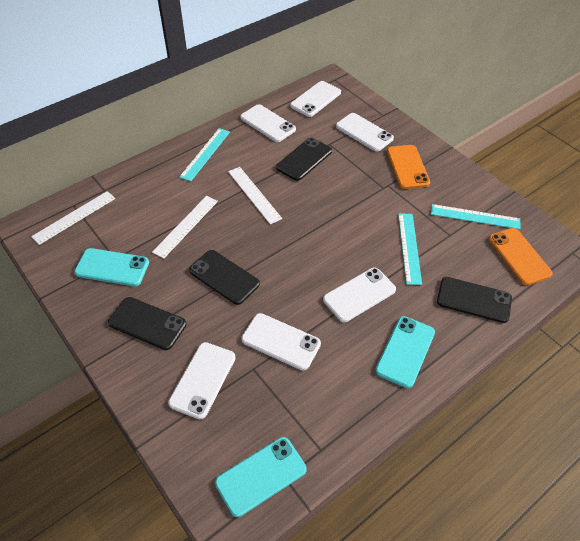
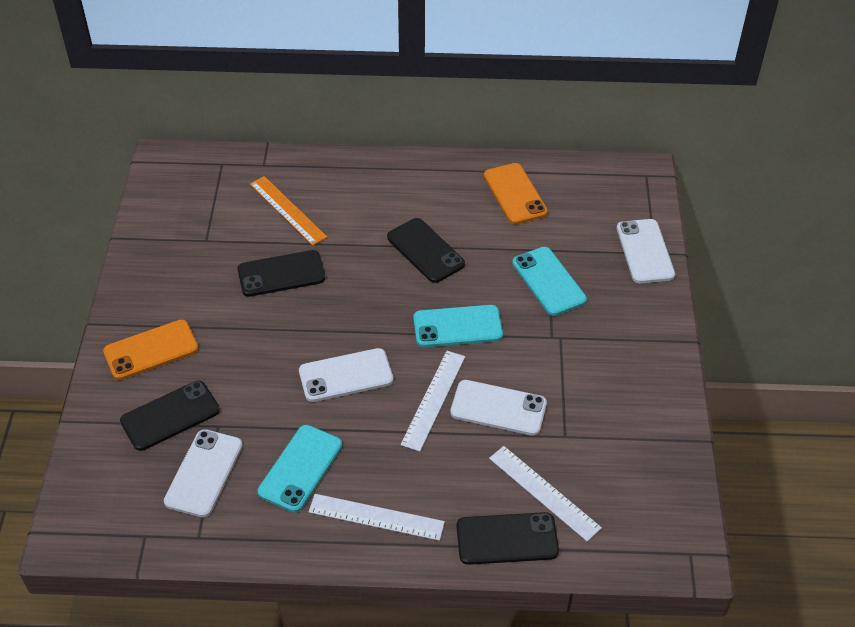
orange ruler: none = 0 -> [250,176,327,246] = 1
turquoise ruler: [179,128,230,182] [398,214,422,285] [431,204,520,229] = 3 -> none = 0
white phone: [168,342,235,419] [240,104,296,142] [241,313,321,371] [290,81,341,117] [323,267,396,322] [336,113,394,152] = 6 -> [164,429,243,518] [299,348,393,402] [450,380,547,436] [617,219,675,283] = 4

